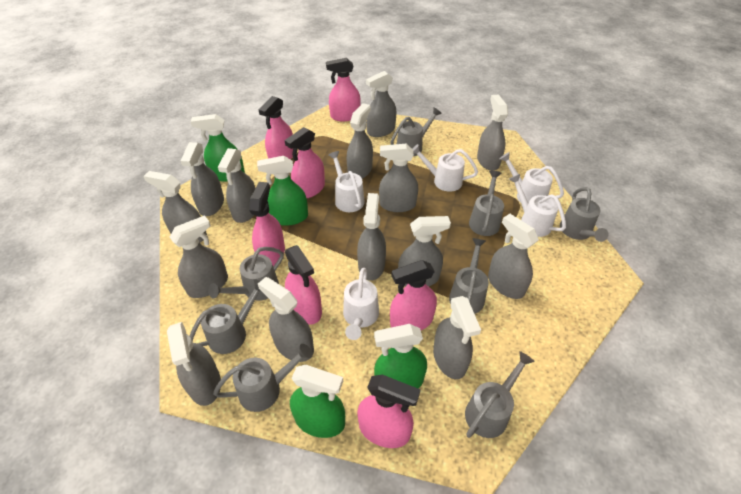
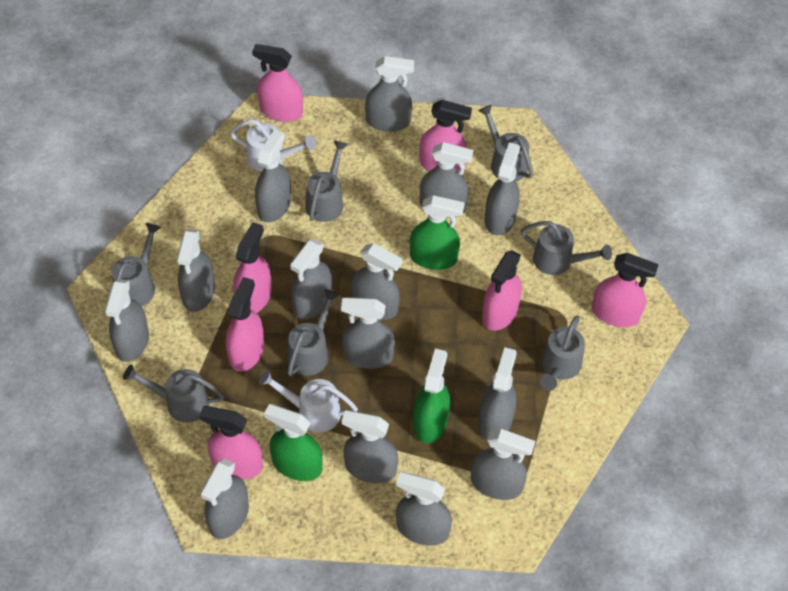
green spray bottle: [191,114,245,182] [257,156,308,226] [290,365,345,438] [374,324,427,388] = 4 -> [264,404,323,481] [410,195,465,270] [413,349,450,444] = 3
grey watering can: [189,280,261,354] [208,247,284,301] [213,344,313,412] [390,107,442,156] [449,238,489,314] [465,351,535,438] [469,171,504,236] [560,187,609,242] = 8 -> [112,223,161,306] [123,364,224,423] [287,289,339,376] [305,140,348,222] [478,105,533,181] [521,221,612,275] [540,316,585,391] = 7
white watering can: [328,151,365,212] [343,268,379,340] [412,144,478,192] [499,152,564,203] [509,174,566,237] = 5 -> [230,119,316,172] [259,370,358,433] = 2

